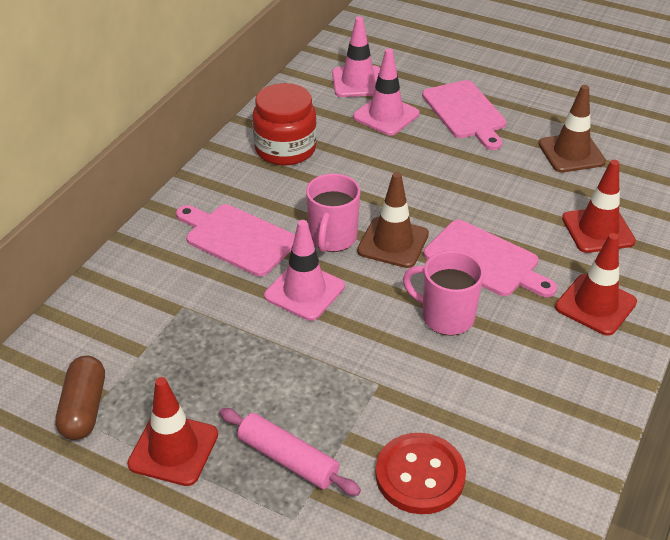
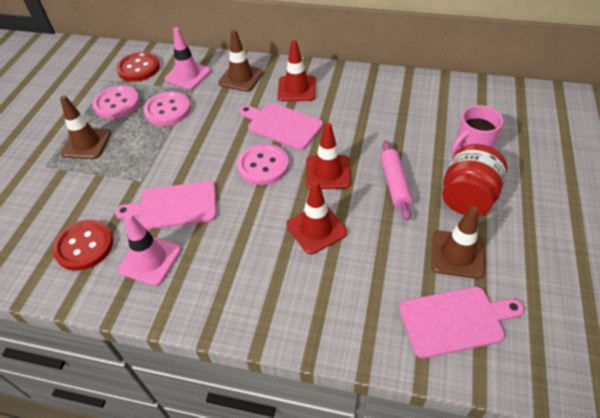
brown capsule: [55,355,105,440] = 1 -> none = 0
brown traffic cone: [357,172,429,268] [538,85,606,173] = 2 -> [60,95,111,159] [218,29,264,92] [431,206,485,279] = 3
pink button: none = 0 -> [93,86,140,119] [144,91,191,126] [237,144,289,185] = 3
pink mug: [306,173,360,252] [403,251,484,336] = 2 -> [451,105,504,155] = 1
pink traffic cone: [264,220,345,321] [332,16,380,97] [353,48,420,136] = 3 -> [118,213,181,286] [165,27,211,90] = 2
red button: [375,433,466,514] = 1 -> [52,220,113,271] [116,52,160,82] = 2

